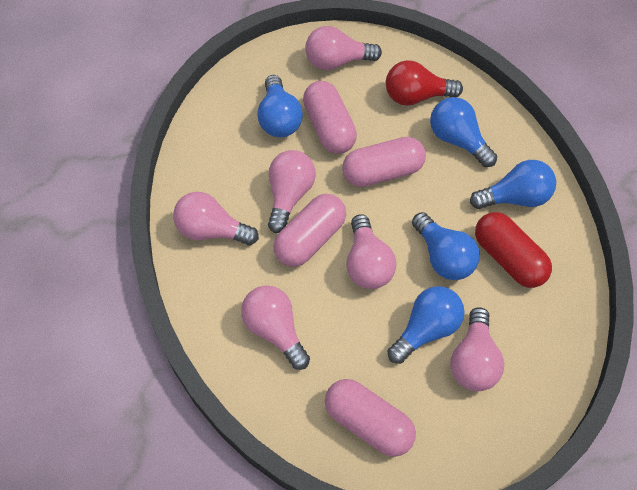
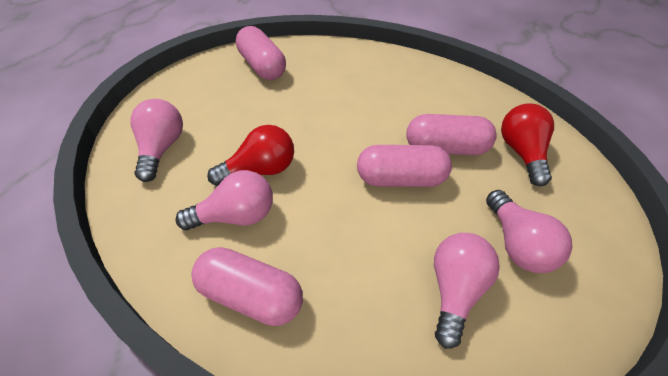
blue light bulb: [257,75,303,137] [388,286,465,364] [412,212,480,280] [430,97,497,167] [470,160,556,209] = 5 -> none = 0
pink light bulb: [173,192,259,245] [241,285,310,370] [268,150,316,233] [305,26,382,70] [346,214,396,289] [451,307,504,391] = 6 -> [130,99,183,182] [176,170,273,230] [434,233,500,349] [486,190,572,273] = 4
red capsule: [475,212,552,288] = 1 -> none = 0
red light bulb: [386,60,463,106] = 1 -> [207,125,294,186] [501,103,554,186] = 2

